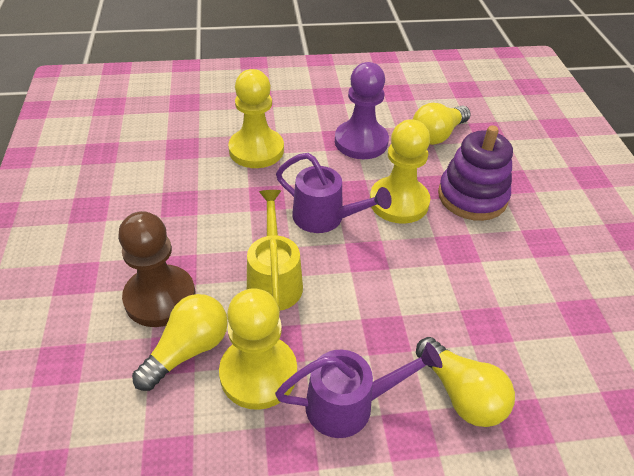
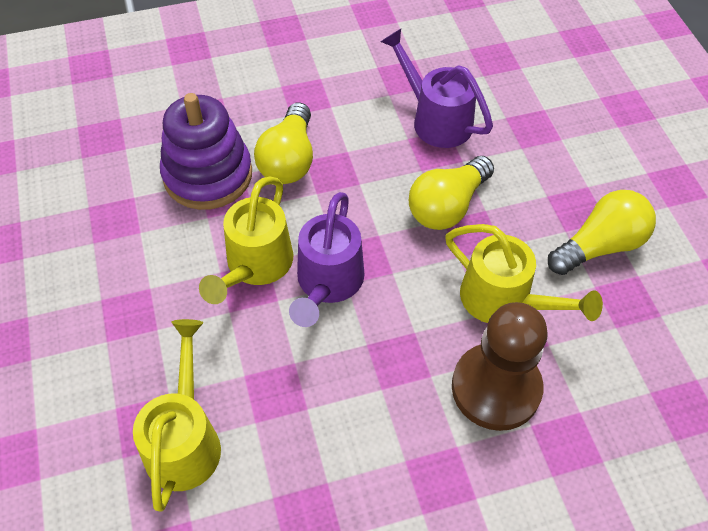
purple pawn: [335,62,389,159] = 1 -> none = 0
yellow pawn: [219,288,297,410] [228,69,284,168] [370,119,430,224] = 3 -> none = 0
yellow watering can: [247,190,303,311] = 1 -> [133,319,221,512] [199,177,293,304] [445,224,603,323] = 3

